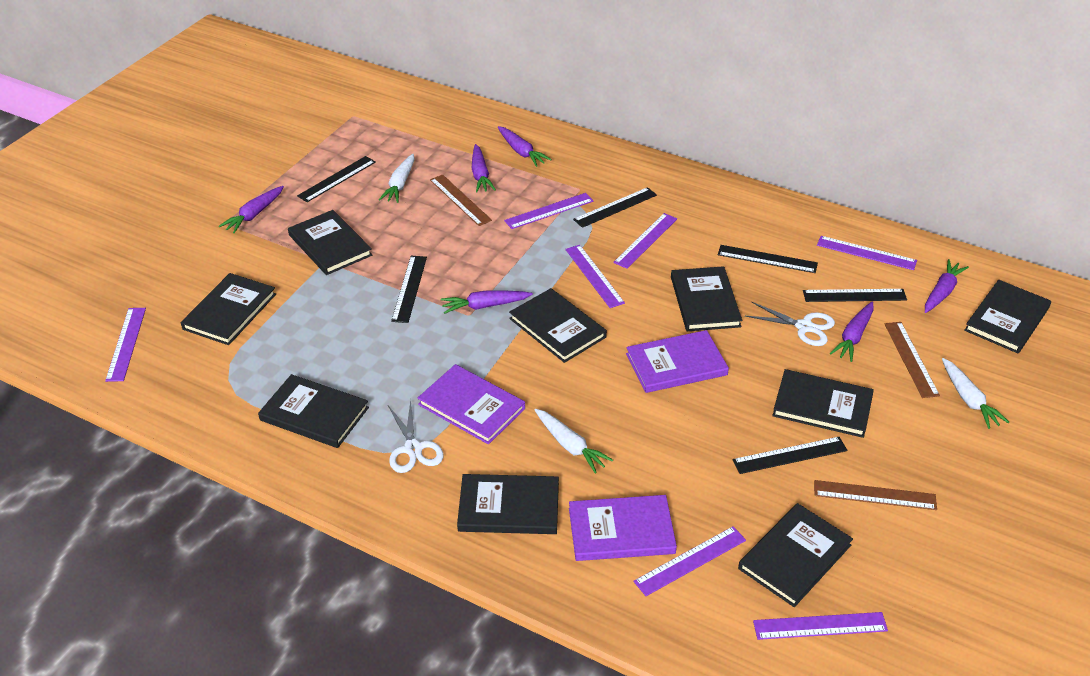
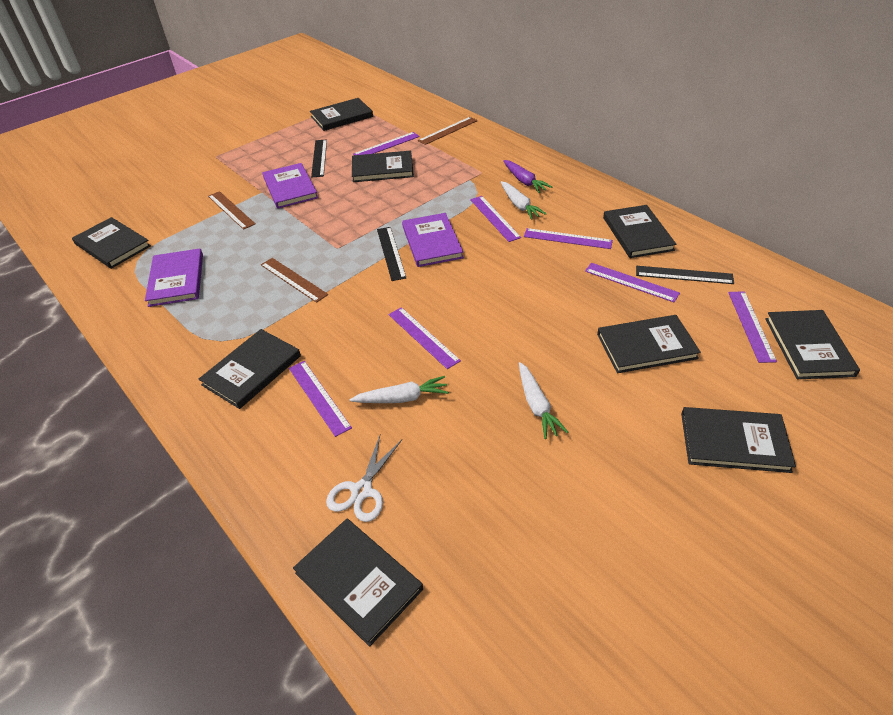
black ruler: [297,156,376,202] [391,256,427,323] [573,187,657,228] [718,245,818,273] [732,437,848,474] [803,289,907,302] = 6 -> [311,139,327,178] [377,227,406,281] [636,266,734,284] = 3
purple carrot: [219,186,284,233] [441,291,533,314] [472,144,496,193] [498,126,552,167] [830,302,874,362] [925,259,969,313] = 6 -> [503,160,552,193] = 1
white scissors: [388,400,444,473] [745,302,835,346] = 2 -> [326,435,402,522] = 1

